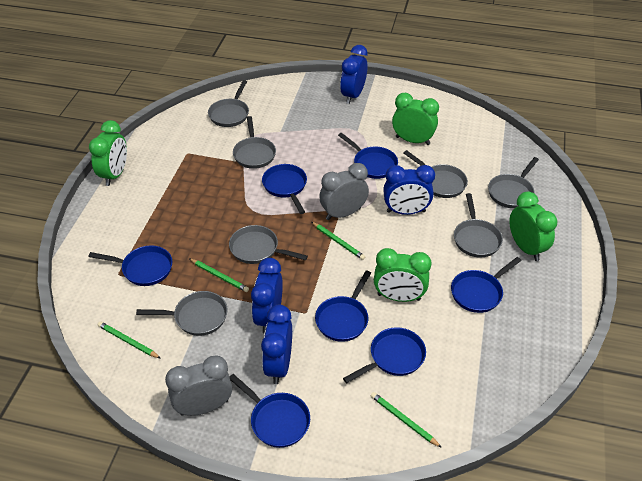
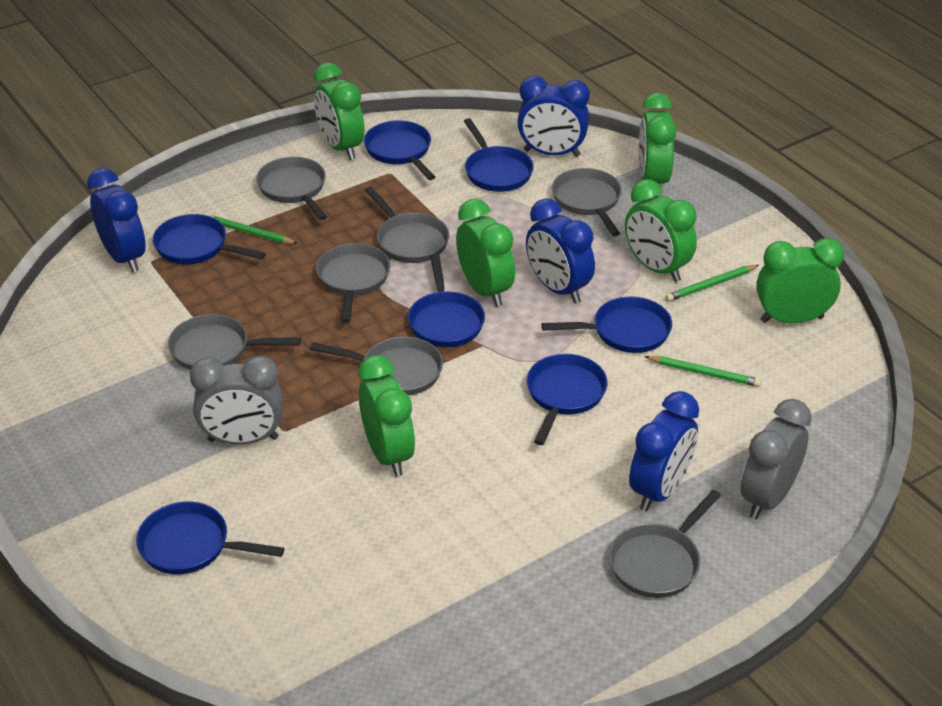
green clock: [89,120,127,186] [374,248,432,302] [392,93,439,145] [509,192,557,261] = 4 -> [314,63,365,160] [358,355,415,477] [456,199,515,307] [625,179,697,282] [639,92,677,195] [756,238,844,323] = 6
green pencil: [97,321,161,359] [190,259,249,292] [312,222,365,260] [371,392,442,448] = 4 -> [204,214,298,244] [644,356,762,387] [665,265,759,302] = 3

